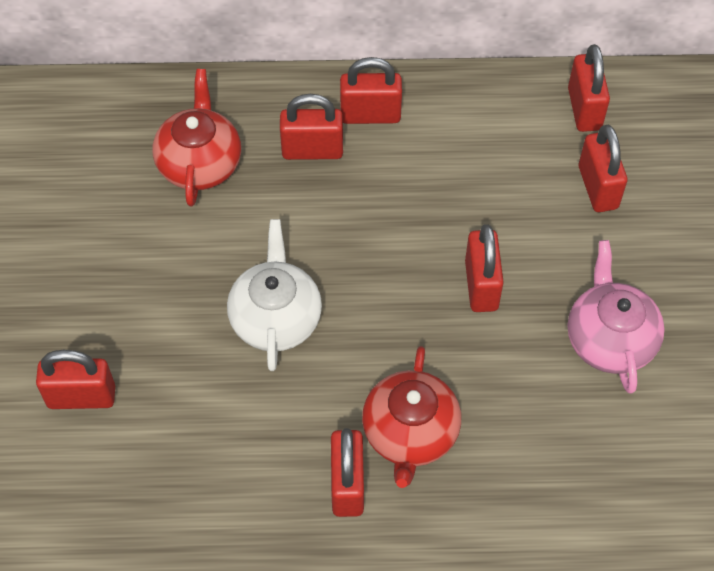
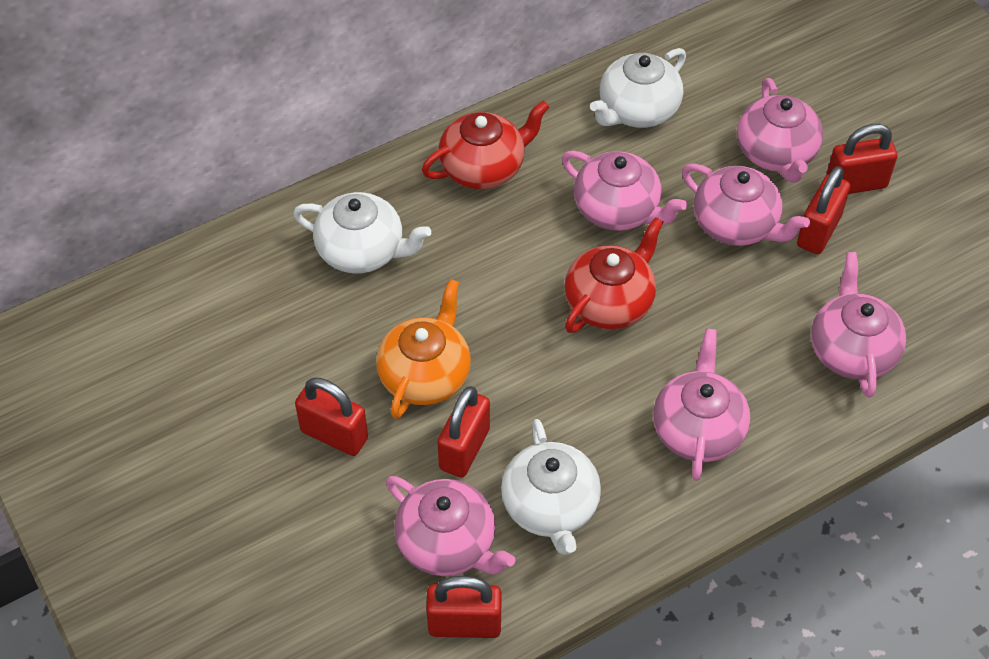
orange teapot: none = 0 -> [376,279,471,419] = 1
pink teapot: [568,240,665,394] = 1 -> [386,476,516,576] [562,151,687,231] [653,329,750,481] [682,164,810,246] [737,78,823,183] [811,252,906,398] = 6
red padlock: [36,350,115,409] [280,94,343,160] [331,428,364,517] [340,57,402,124] [465,224,504,312] [568,44,610,132] [579,125,627,212] = 7 -> [295,377,368,456] [426,576,501,638] [437,386,490,478] [797,166,850,254] [826,124,898,194] = 5
white teapot: [227,219,322,371] = 1 -> [293,192,431,274] [501,419,601,555] [590,48,686,128] = 3

